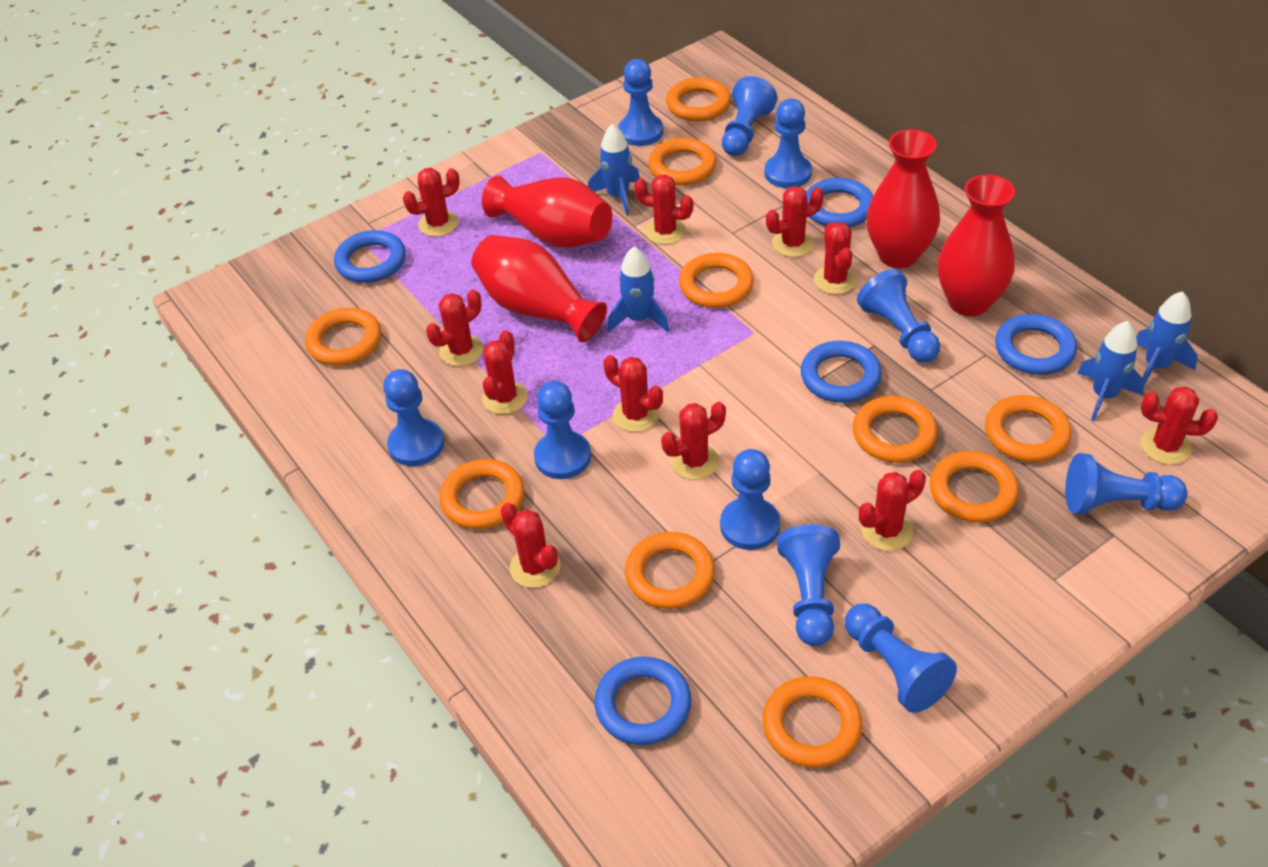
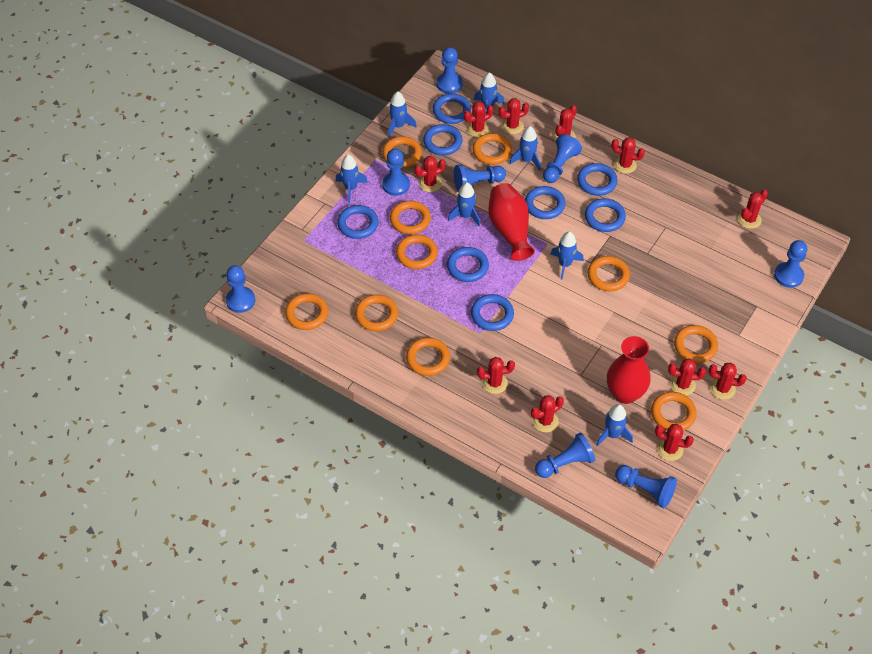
blue pawn: [383,369,444,466] [534,381,591,479] [618,59,663,146] [720,449,780,550] [722,76,777,156] [765,99,812,188] [777,524,840,646] [845,604,957,713] [857,269,940,363] [1065,453,1187,514] = 10 -> [226,265,255,313] [382,149,410,196] [437,47,462,94] [454,164,506,192] [535,432,595,478] [543,134,582,183] [615,465,677,508] [774,240,807,288] = 8
blue ring: [334,230,406,283] [594,657,691,745] [801,341,882,403] [806,178,873,227] [995,314,1077,375] = 5 -> [337,205,379,239] [423,124,462,155] [433,94,471,124] [447,247,489,282] [471,294,514,331] [525,186,565,219] [577,163,618,196] [585,198,626,232] = 8
blue rocket: [588,124,640,216] [608,246,669,332] [1077,321,1145,421] [1136,291,1198,384] = 4 -> [336,154,368,203] [388,91,417,137] [448,182,480,227] [474,72,504,113] [510,126,541,171] [550,231,584,280] [596,404,633,446] = 7
red vase: [471,235,607,342] [482,176,612,248] [866,129,940,268] [938,175,1015,316] = 4 -> [488,183,535,261] [607,336,651,404] = 2

